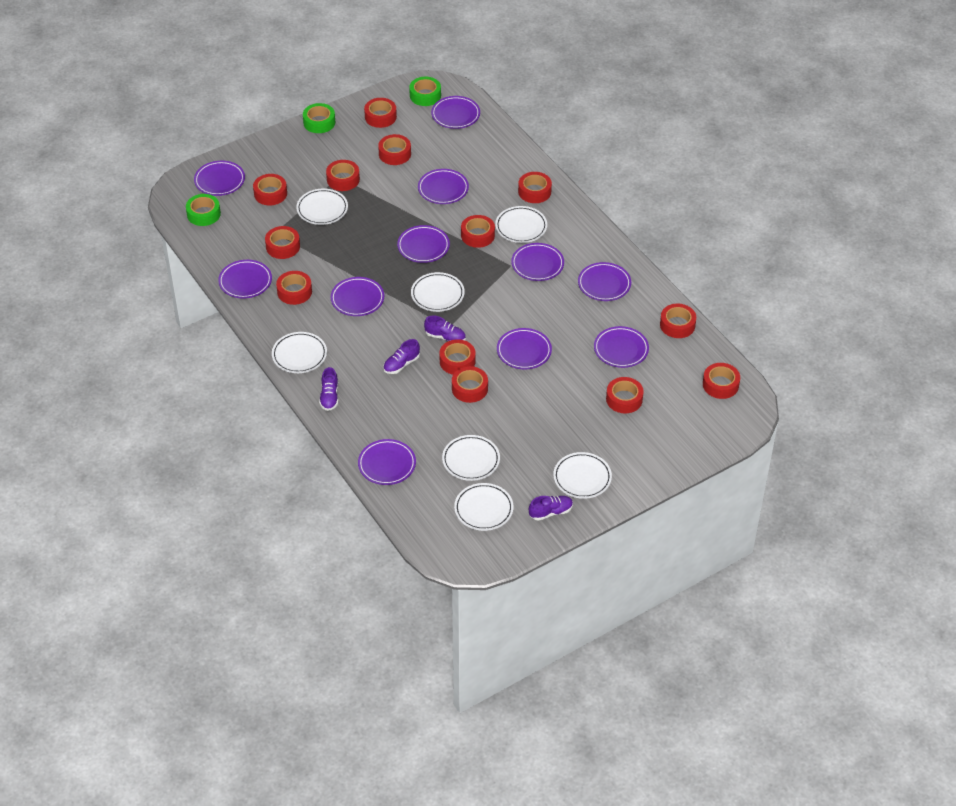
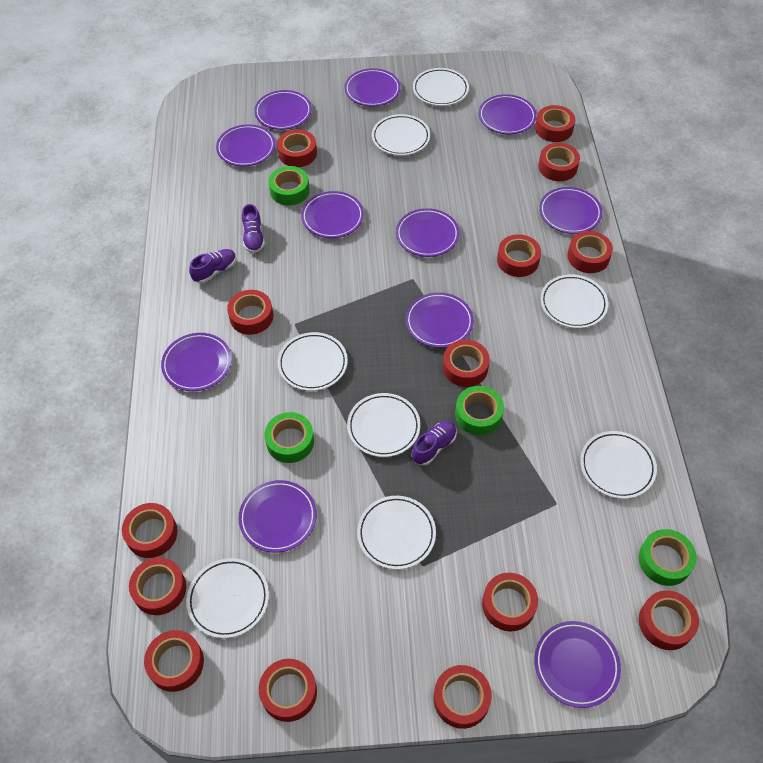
green tape: [186,194,221,226] [303,103,335,133] [409,77,441,106] = 3 -> [264,412,314,463] [268,166,310,205] [455,386,504,435] [639,529,697,586] = 4
purple shoe: [319,367,338,411] [383,339,420,374] [424,315,466,341] [529,496,573,521] = 4 -> [189,249,236,283] [242,204,265,253] [412,421,457,466] = 3
red tape: [253,174,287,205] [265,226,300,259] [276,271,312,305] [326,160,360,191] [364,98,397,128] [378,134,411,165] [440,339,475,375] [452,366,488,403] [461,215,495,248] [518,172,552,203] [606,377,644,413] [660,303,696,338] [703,363,740,399] = 13 -> [122,503,178,558] [129,557,186,615] [144,630,204,692] [227,290,273,335] [259,659,317,722] [277,130,317,167] [434,665,492,729] [443,340,490,387] [482,573,538,631] [497,234,541,277] [535,105,575,142] [538,143,580,181] [567,231,613,273] [639,590,699,650] = 14
white plate: [272,332,327,373] [296,189,348,225] [411,272,465,312] [442,435,500,481] [454,483,514,531] [495,206,547,243] [553,452,612,499] = 7 -> [186,558,269,638] [277,332,348,391] [347,393,420,457] [357,496,436,570] [372,114,430,156] [413,68,469,106] [540,274,608,328] [580,431,657,499] = 8

